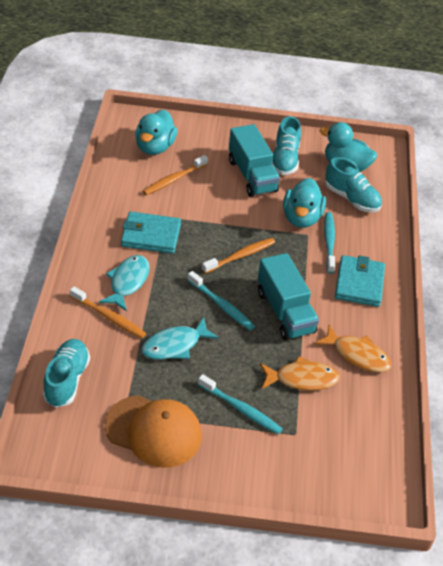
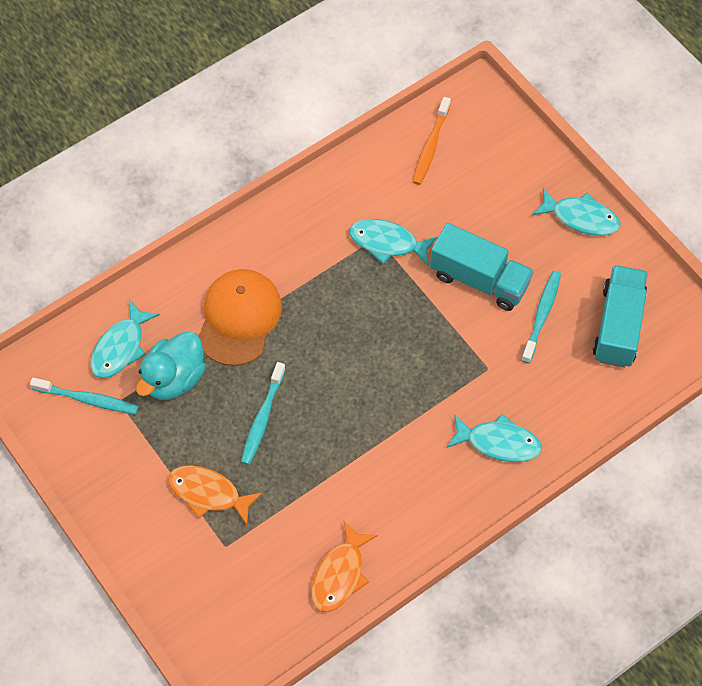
orange toothbrush: [70,286,146,338] [143,155,208,195] [202,238,275,274] = 3 -> [413,97,451,185] = 1
turquoise duck: [135,110,178,155] [283,178,326,228] [320,122,377,172] = 3 -> [136,331,206,400] = 1
turquoise fish: [99,255,150,311] [142,317,219,360] = 2 -> [90,299,160,379] [349,219,438,266] [447,414,542,462] [532,188,621,236] = 4
turquoise shoe: [43,339,90,408] [272,116,301,175] [325,157,382,212] = 3 -> none = 0
turquoise wallet: [121,212,181,254] [335,255,385,307] = 2 -> none = 0

